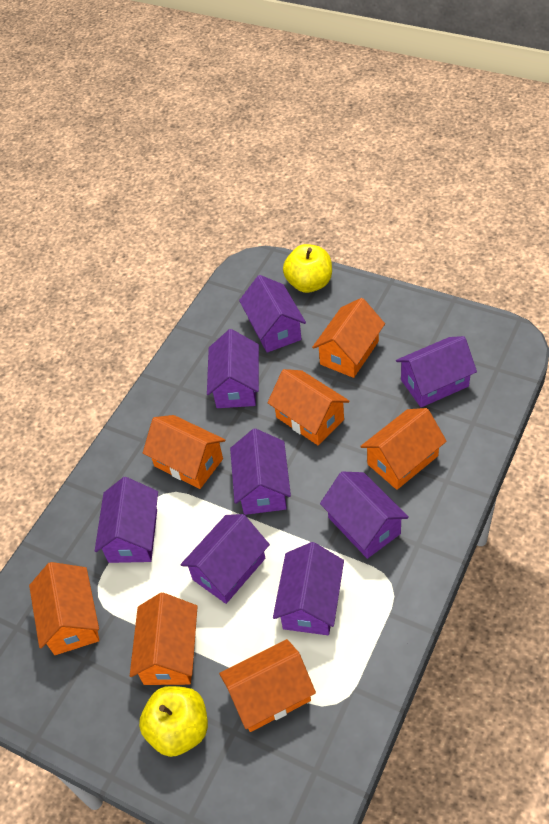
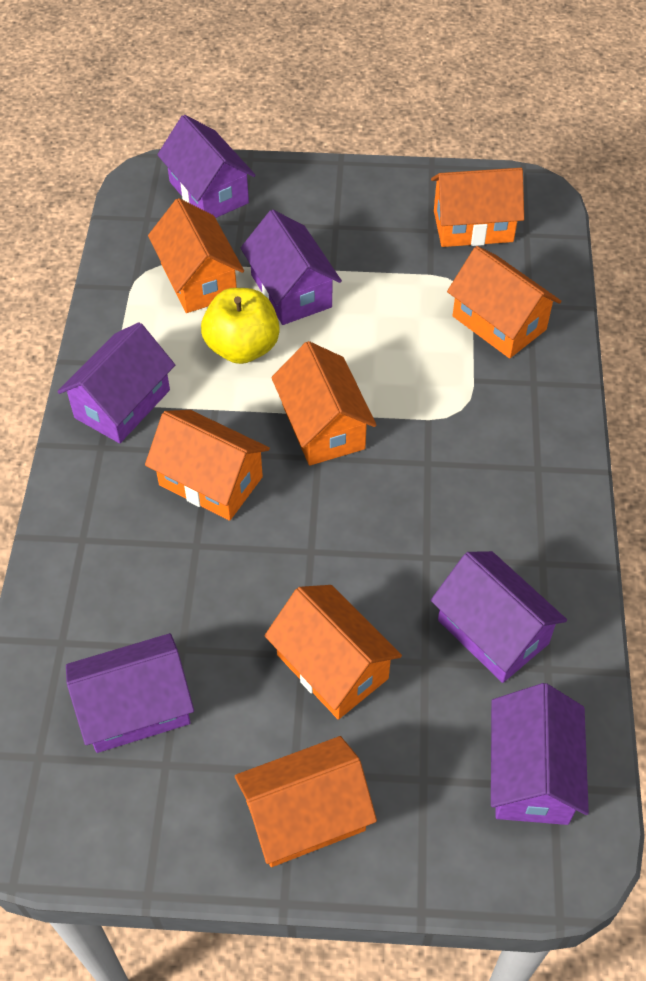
purple house: [95,477,158,563] [180,514,270,604] [207,329,259,408] [230,428,291,515] [239,275,306,353] [273,542,344,635] [320,472,409,559] [396,336,477,407] = 8 -> [57,322,175,443] [66,633,194,753] [157,115,256,218] [241,210,342,325] [431,551,567,683] [491,683,589,825] = 6
yellow apple: [139,686,208,757] [283,244,332,293] = 2 -> [201,288,280,364] = 1

